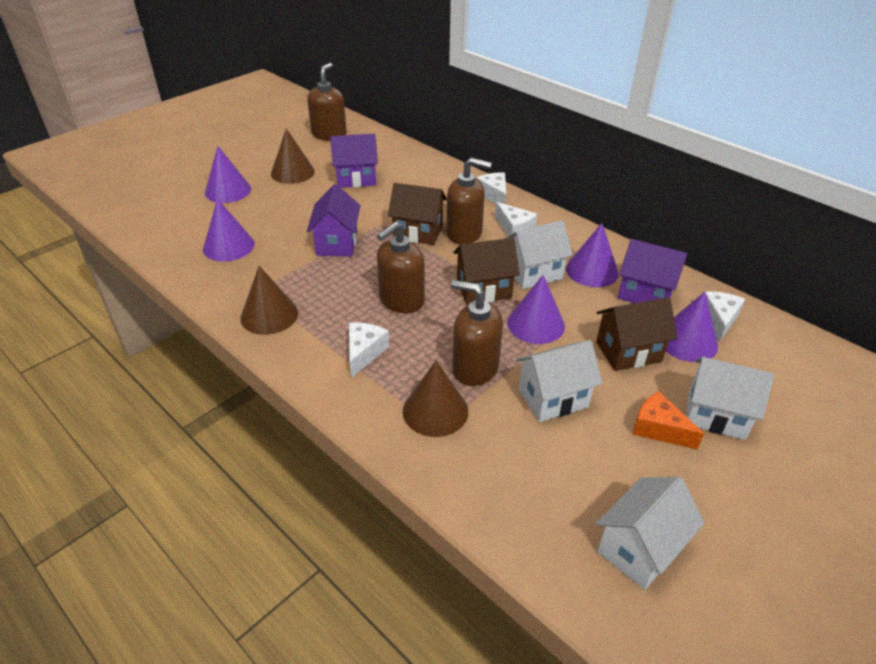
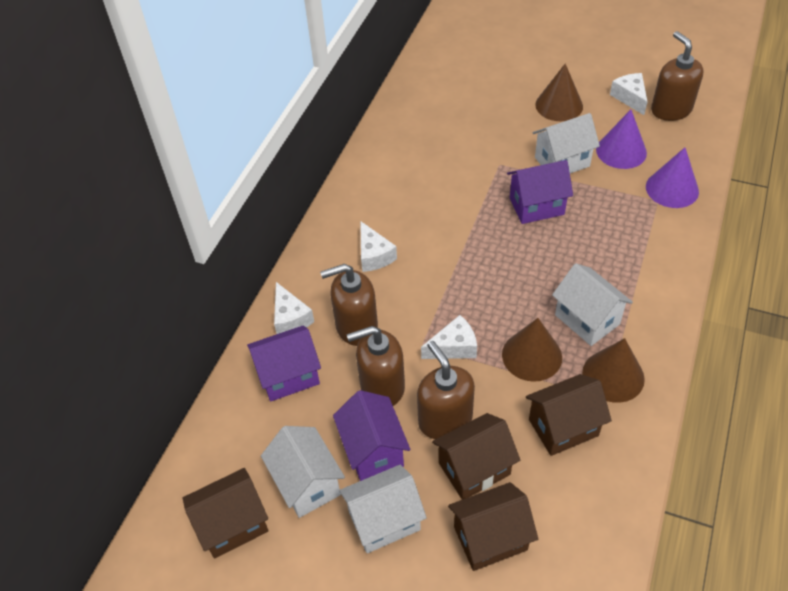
brown house: [388,183,447,245] [453,238,520,305] [596,297,677,371] = 3 -> [183,468,269,558] [432,413,520,500] [448,482,538,571] [526,374,612,456] = 4
orange cheese: [632,391,704,449] = 1 -> none = 0
purple cone: [203,199,255,262] [205,146,251,203] [507,275,565,344] [566,223,619,287] [666,292,718,362] = 5 -> [596,110,647,169] [646,147,699,208] = 2

